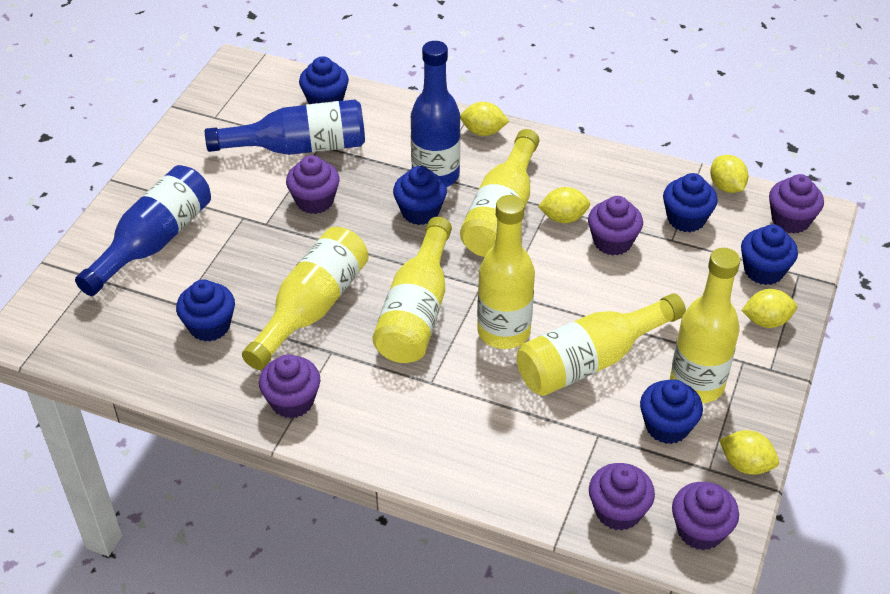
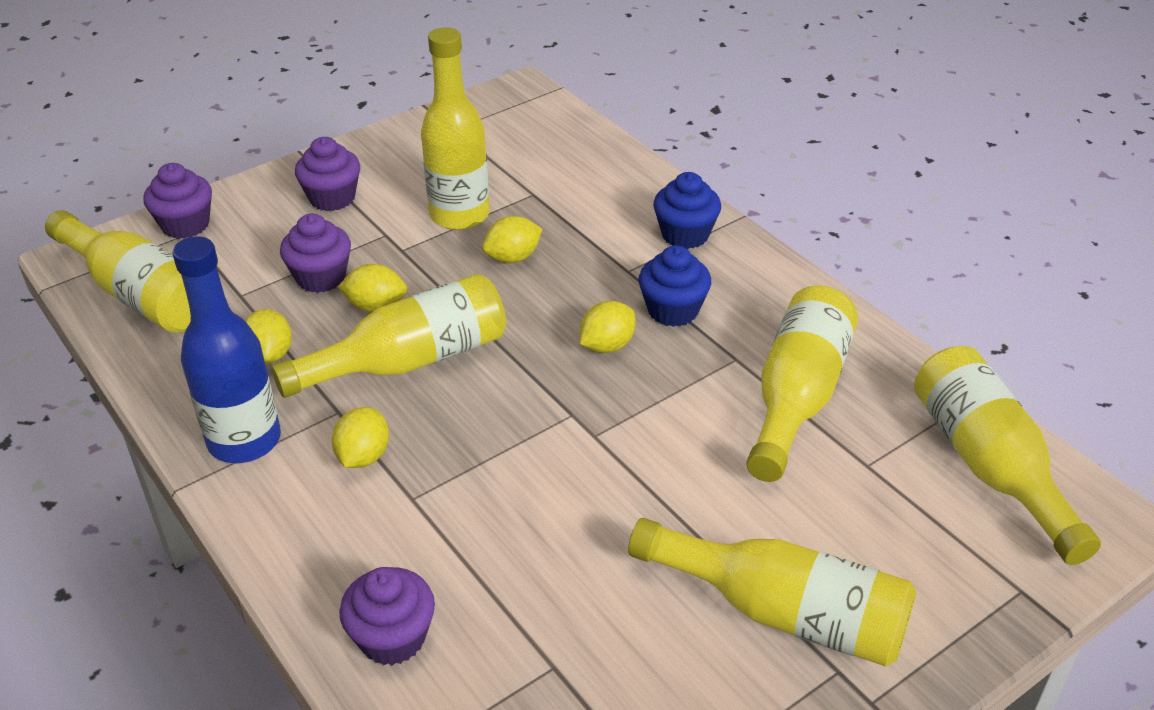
blue bottle: [75,165,211,296] [205,99,365,155] [411,41,461,187] = 3 -> [172,236,281,463] = 1
blue cupcake: [176,280,235,341] [299,56,349,104] [393,166,447,225] [640,379,703,444] [663,173,718,232] [741,224,798,285] = 6 -> [639,245,711,327] [653,172,721,249] = 2
purple cupcake: [259,354,320,418] [286,155,340,214] [588,196,643,256] [589,463,655,531] [672,482,739,550] [769,174,824,234] = 6 -> [143,163,212,239] [280,214,351,293] [295,137,360,211] [339,567,435,665] = 4

